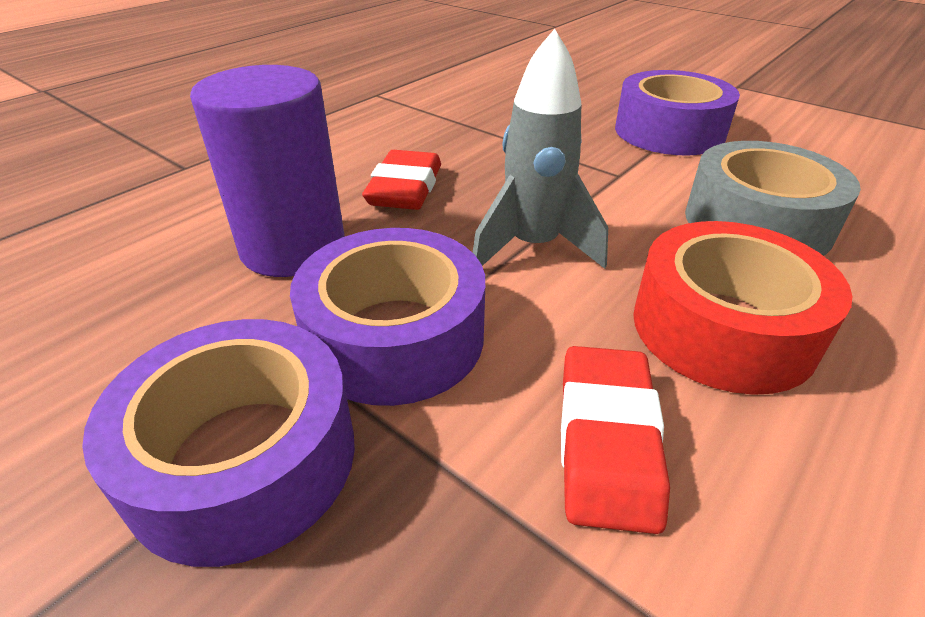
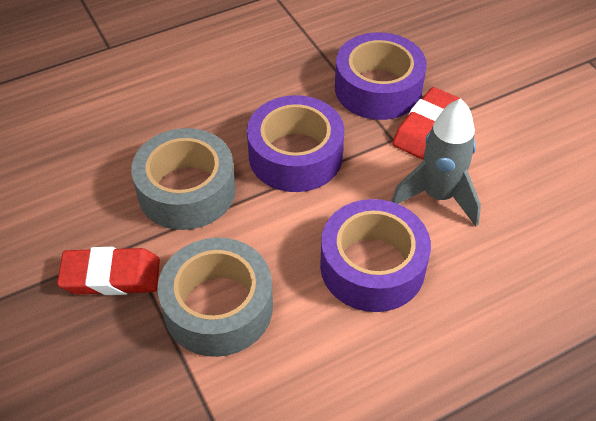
grey tape: [685,141,861,256] = 1 -> [131,128,236,230] [158,238,273,357] = 2
purple cylinder: [190,65,345,277] = 1 -> none = 0
red tape: [633,221,853,395] = 1 -> none = 0

